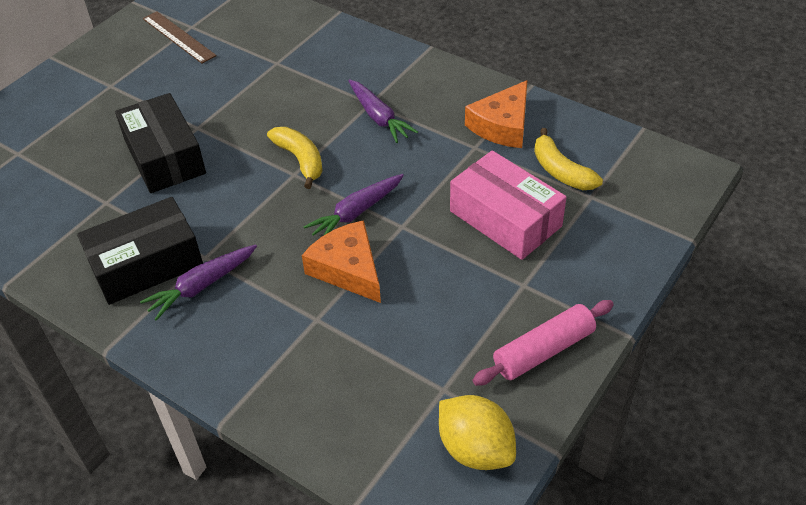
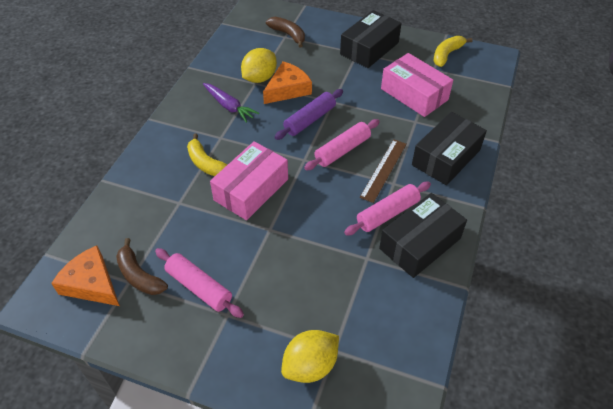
black box: [77,197,203,305] [115,93,206,193] = 2 -> [340,10,402,68] [379,193,467,278] [412,112,487,185] = 3
brown banana: none = 0 -> [116,238,168,295] [266,17,305,48] = 2
pink box: [450,150,567,260] = 1 -> [210,141,288,220] [381,53,453,117] = 2
pink rolling pin: [472,300,614,386] = 1 -> [155,248,244,318] [304,119,380,170] [344,182,431,236] = 3
purple carrot: [140,244,257,321] [304,174,404,236] [348,79,418,143] = 3 -> [203,83,259,123] = 1
purple rolling pin: none = 0 -> [275,89,343,140] = 1
yellow lemon: [439,395,516,470] = 1 -> [241,48,277,83] [281,330,339,383] = 2

